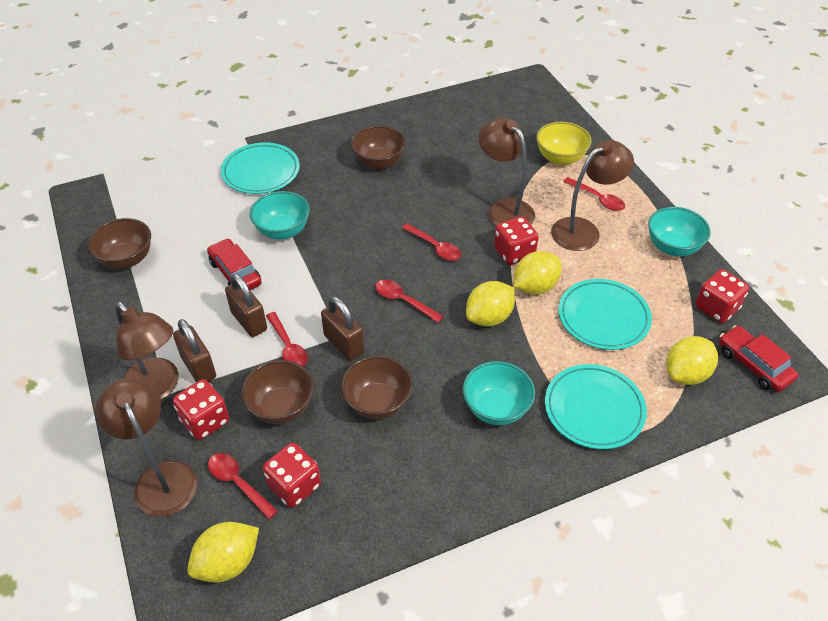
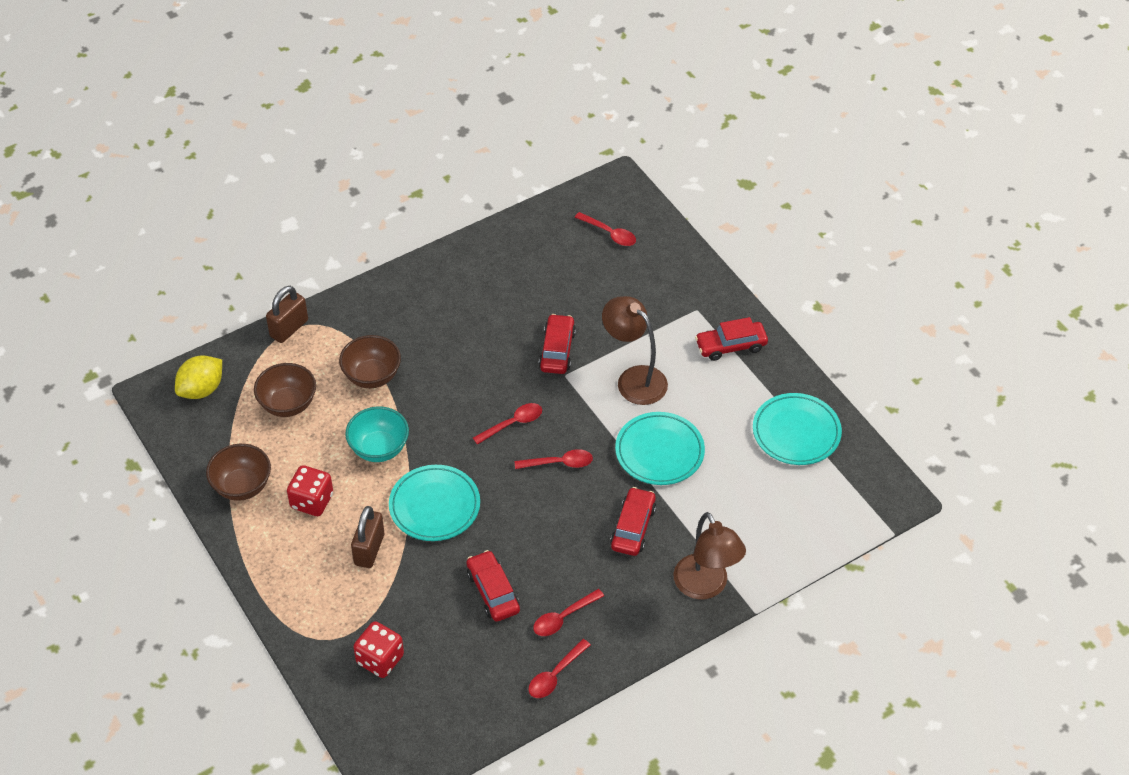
brown bowl: [88,218,151,269] [241,360,314,424] [341,356,413,419] [351,125,406,170] = 4 -> [206,444,271,501] [254,363,316,417] [339,335,401,388] = 3
brown lamp: [95,378,197,517] [116,302,179,400] [479,118,535,226] [551,140,634,251] = 4 -> [602,296,668,405] [673,512,746,599] = 2
brown padlock: [173,319,216,382] [225,273,267,337] [321,296,364,361] = 3 -> [266,286,308,343] [351,506,384,568] = 2
red car: [207,238,262,290] [719,325,798,392] = 2 -> [466,550,520,622] [539,314,576,374] [610,487,656,556] [695,317,768,361] = 4
red dice: [173,379,229,440] [263,443,321,508] [494,216,538,265] [695,269,749,323] = 4 -> [287,465,333,516] [353,621,404,678] = 2
turquoise bowl: [250,191,310,240] [463,361,535,425] [648,207,711,256] = 3 -> [345,407,409,462] = 1
yellow bowl: [536,122,592,165] = 1 -> none = 0
yellow lemon: [187,522,259,582] [466,281,515,326] [514,251,562,295] [666,336,718,385] = 4 -> [175,356,222,399] = 1

